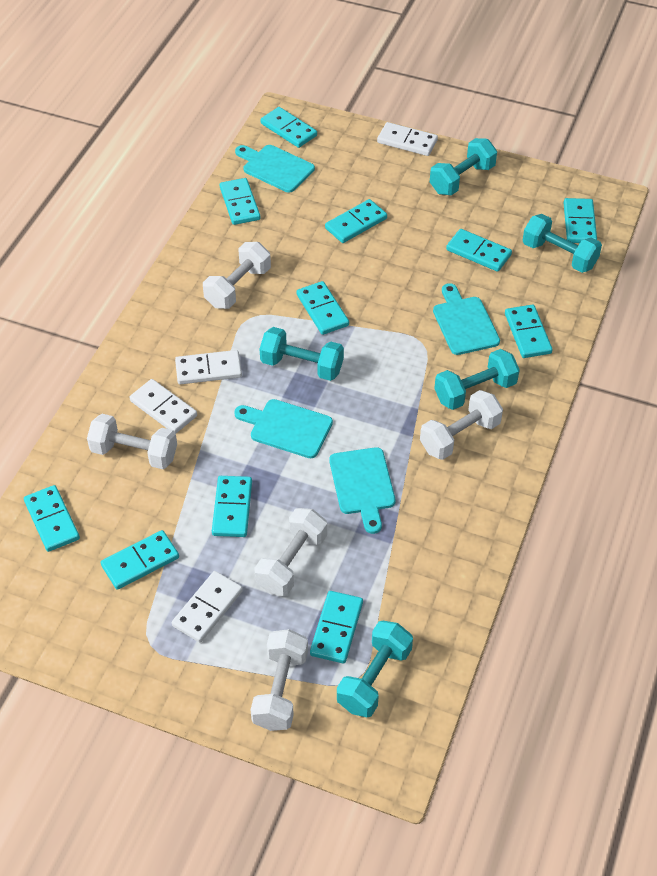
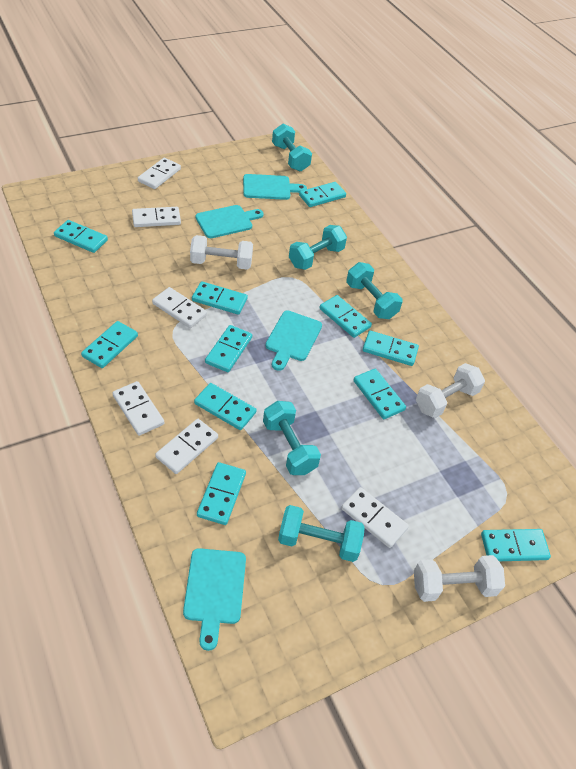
white domino: [129,379,197,434] [172,571,243,643] [175,350,242,384] [377,122,438,156] = 4 -> [113,381,164,436] [132,207,181,227] [138,158,181,189] [152,287,207,328] [155,419,218,474] [341,487,409,548] = 6
white dumbbell: [87,414,177,469] [203,242,271,309] [251,629,308,731] [254,508,327,596] [420,390,503,460] = 5 -> [190,235,253,270] [414,555,505,602] [416,363,485,418] = 3

